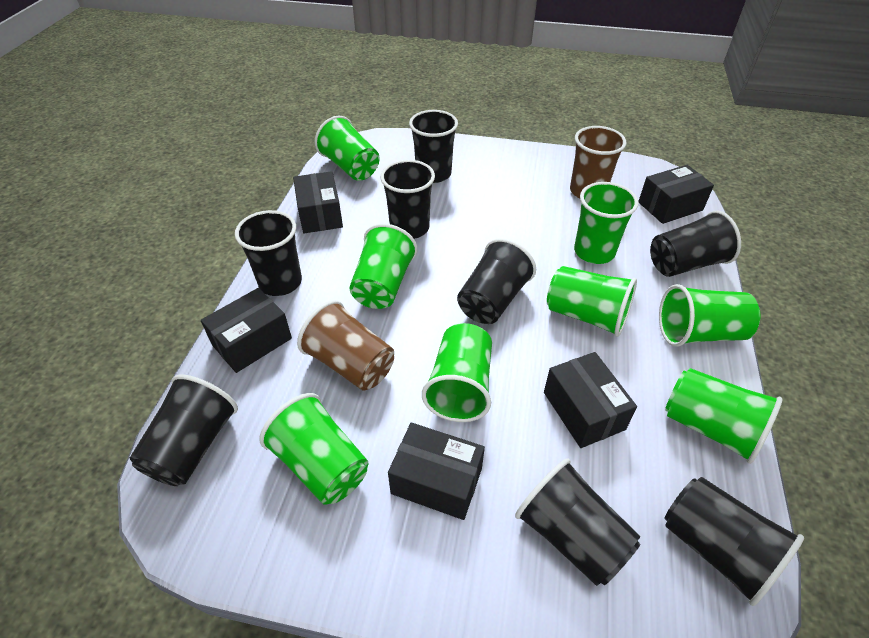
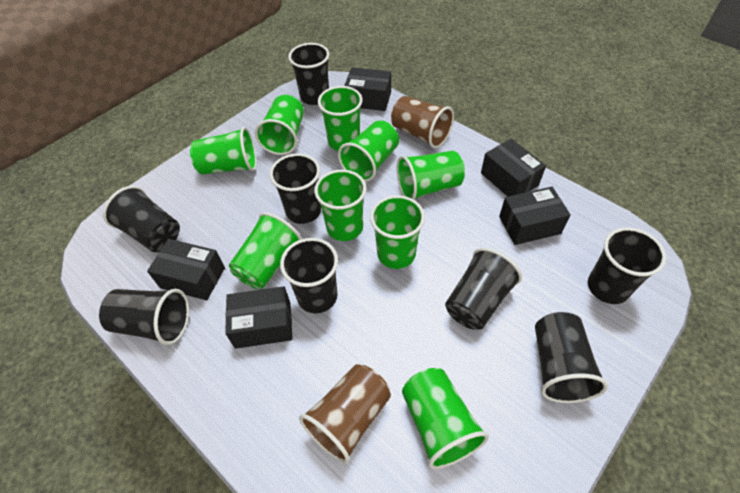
green cup: [259,393,368,505] [315,116,380,181] [349,224,417,309] [422,323,492,422] [547,266,637,337] [574,182,638,264] [659,284,760,347] [665,368,782,464] = 8 -> [190,127,257,175] [229,212,302,289] [255,95,304,155] [314,170,366,241] [318,86,363,151] [338,120,399,182] [370,195,425,269] [397,151,465,200] [402,368,489,469] = 9

